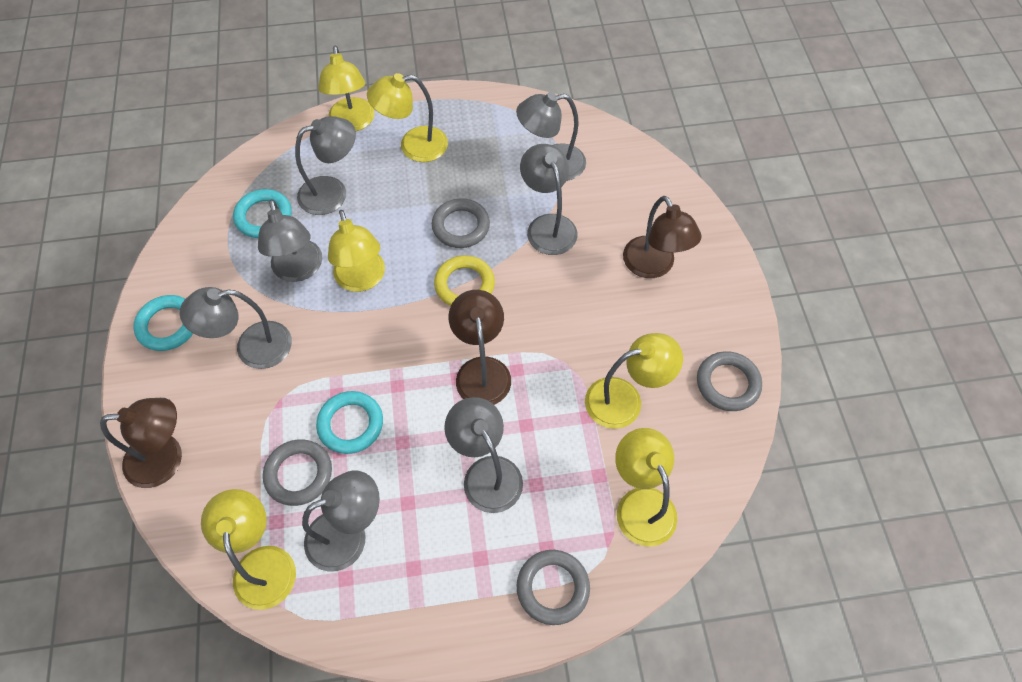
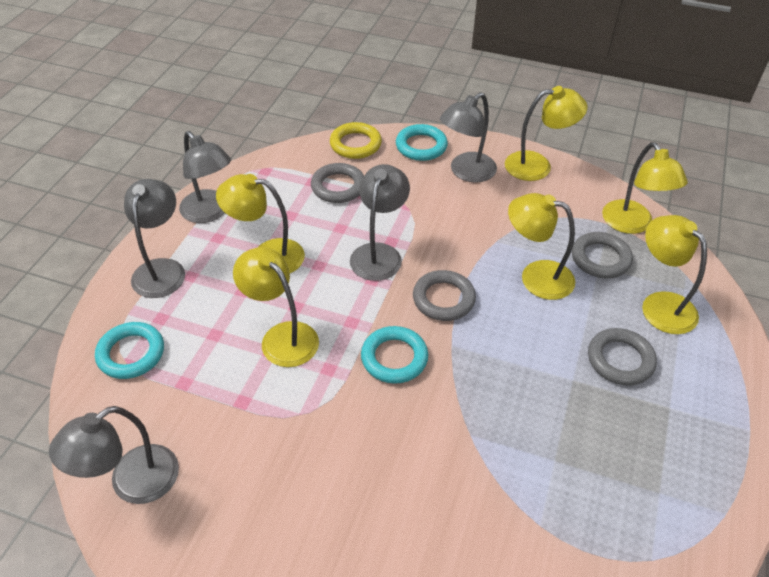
brown lamp: [100,398,182,488] [448,290,511,405] [623,196,701,278] = 3 -> none = 0
grey lamp: [179,287,292,369] [258,199,322,282] [295,116,356,215] [302,470,380,572] [444,397,523,513] [516,92,586,181] [520,144,577,255] = 7 -> [49,406,179,504] [124,179,185,298] [179,131,231,223] [350,164,410,281] [440,93,497,183] = 5

